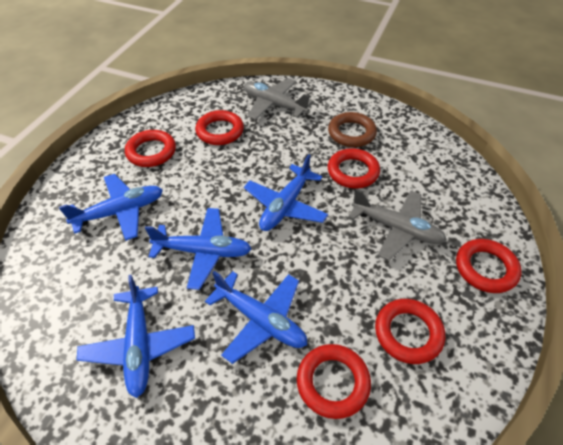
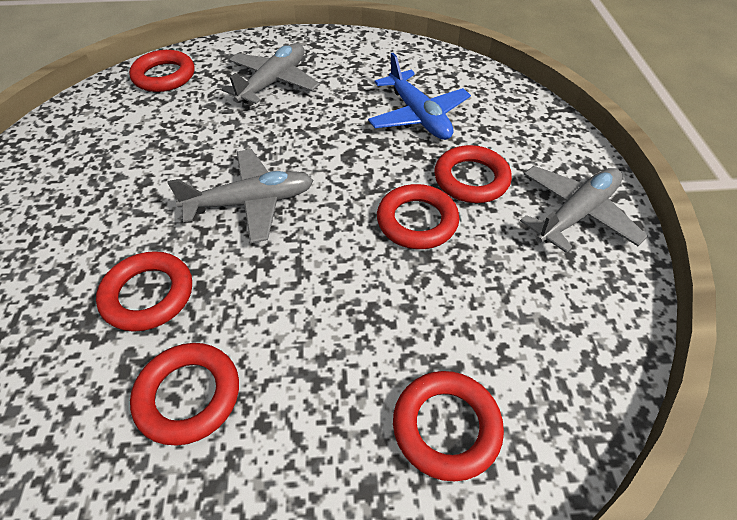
blue plane: [59,174,163,241] [77,275,195,398] [145,208,251,290] [205,271,307,364] [244,154,328,231] = 5 -> [368,53,471,140] = 1
brown ring: [328,112,377,147] = 1 -> none = 0
grey plane: [244,78,313,120] [349,189,447,261] = 2 -> [168,149,313,243] [222,43,320,104] [520,166,648,253] = 3

